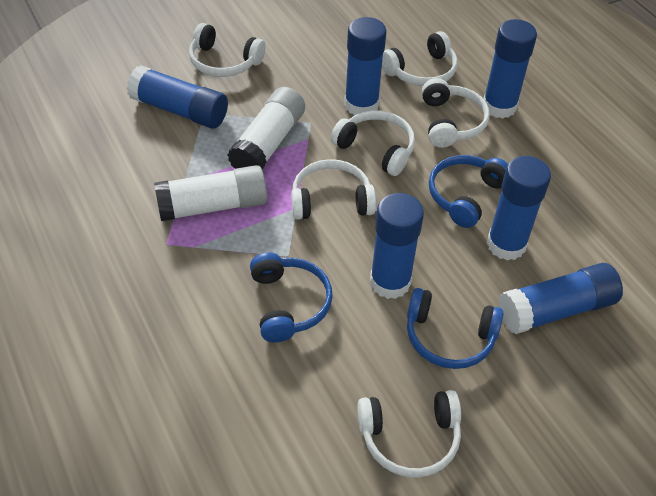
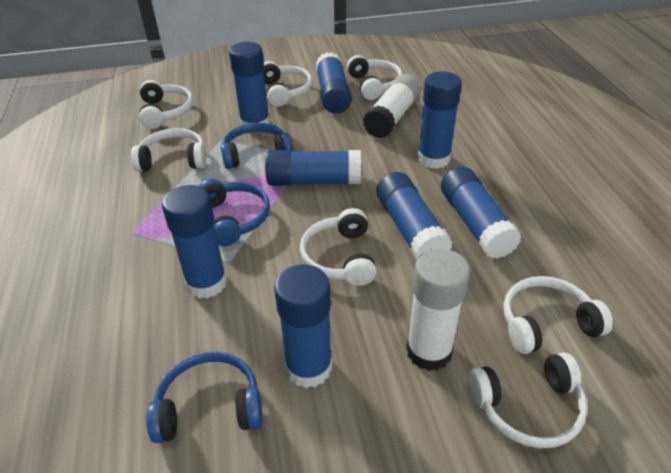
blue glue stick: [127,65,228,129] [344,17,387,115] [370,193,424,299] [484,19,537,119] [487,156,551,261] [499,263,623,334] = 6 -> [162,185,227,298] [229,42,270,125] [265,150,361,186] [274,264,332,388] [316,52,352,114] [376,172,452,259] [418,71,462,169] [441,167,522,259] = 8
white headphones: [189,23,265,77] [291,159,376,220] [331,111,415,176] [357,390,461,478] [382,31,458,86] [422,78,490,148] = 6 -> [131,128,206,172] [139,80,193,129] [263,61,313,107] [300,208,377,286] [347,55,403,100] [468,353,588,448] [503,276,613,354] = 7

